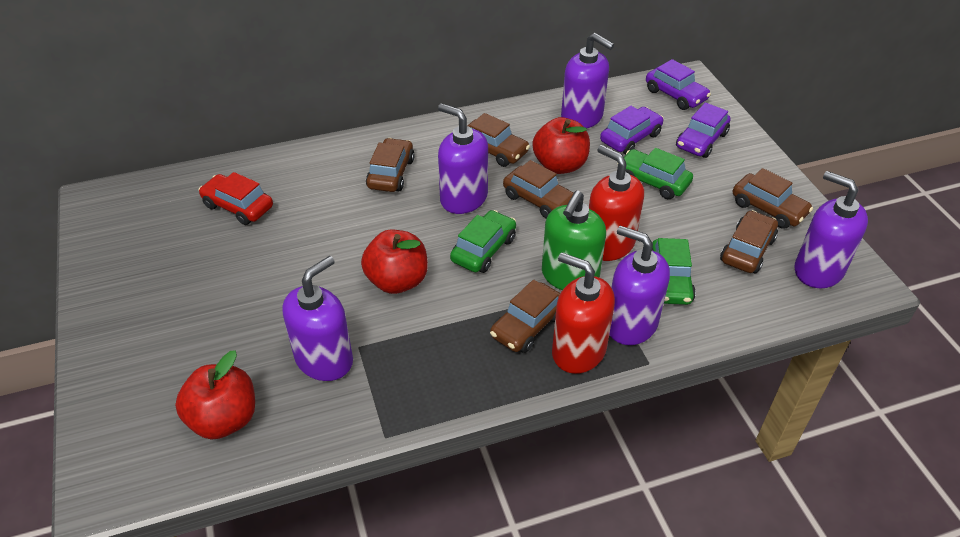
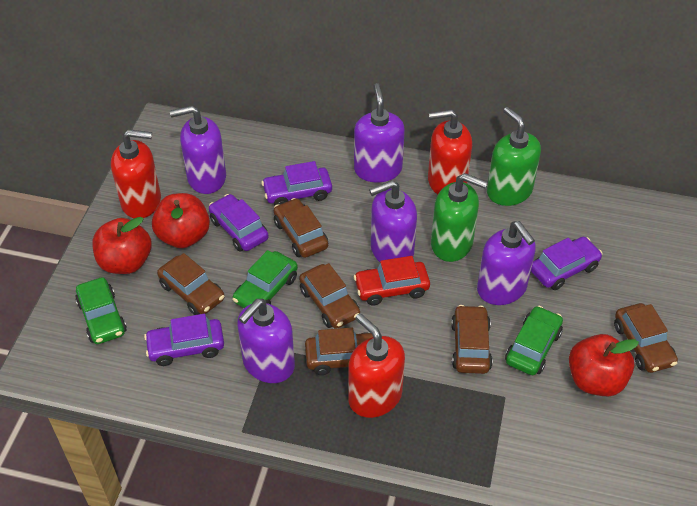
green soap dispenser: [542,191,606,290] = 1 -> [431,173,487,262] [487,107,541,206] = 2
purple car: [600,106,664,154] [646,59,711,110] [676,102,731,158] = 3 -> [144,314,224,366] [209,194,268,252] [261,161,332,206] [531,237,603,290] = 4
red soap dispenser: [552,253,615,374] [589,145,644,261] = 2 -> [111,129,161,218] [348,313,405,418] [428,109,472,195] = 3

